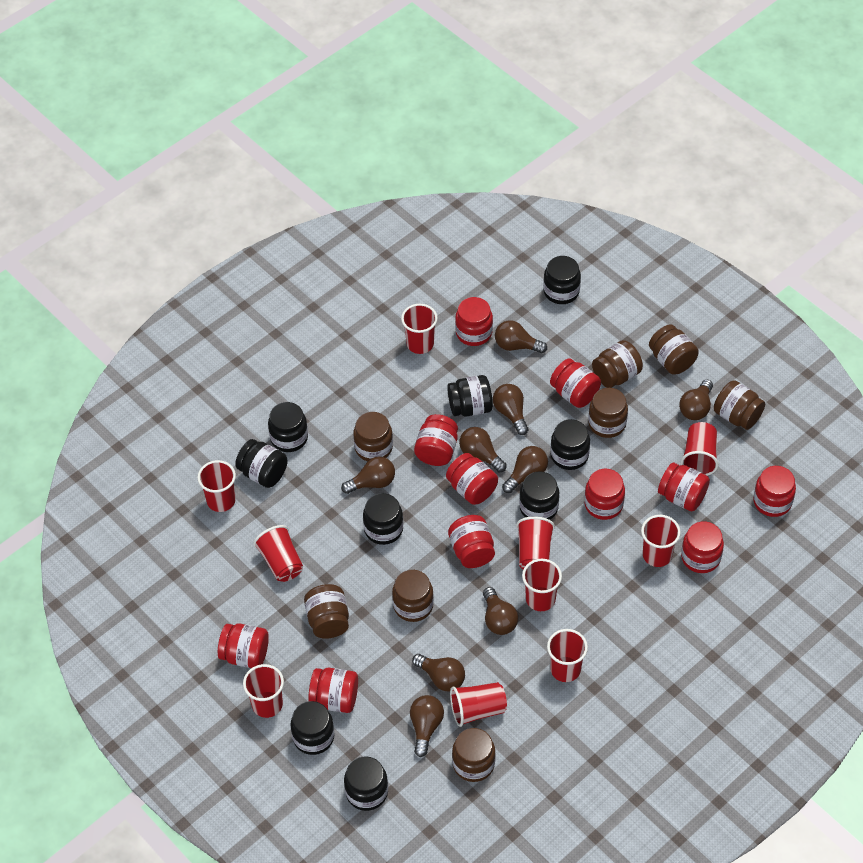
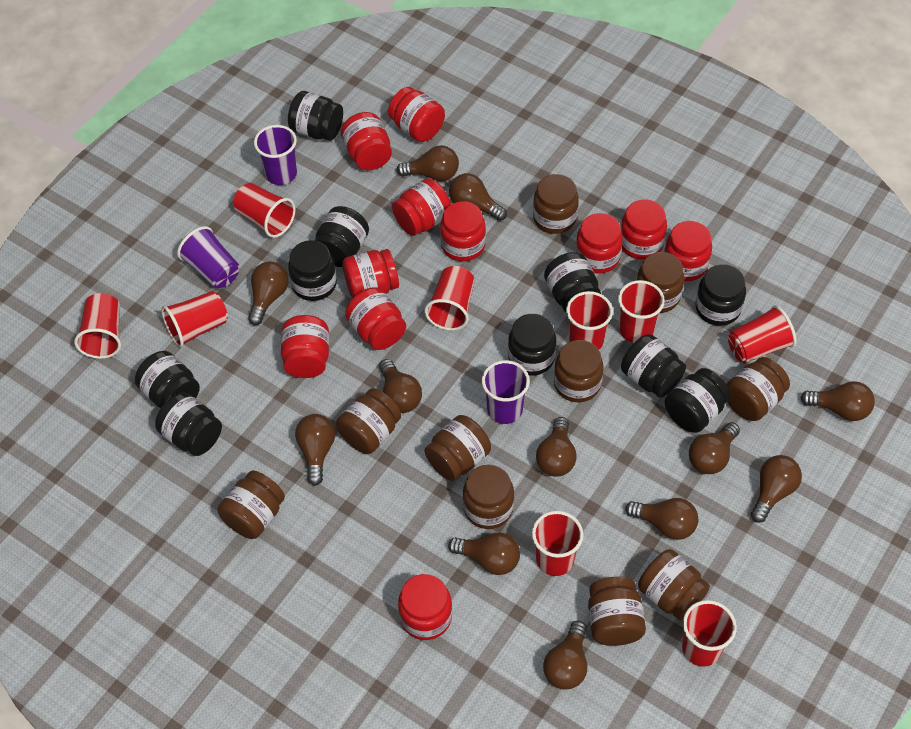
black jar: [235,439,288,488] [268,402,308,452] [291,701,334,755] [344,756,388,811] [363,493,403,545] [447,375,493,416] [519,471,559,520] [543,256,581,304] [550,419,590,470] = 9 -> [135,351,200,408] [155,392,222,456] [288,91,343,140] [288,240,337,301] [315,206,369,267] [508,314,556,376] [544,252,601,312] [621,334,686,398] [665,368,731,433] [695,264,746,326] = 10
brown jar: [304,584,349,639] [353,412,393,461] [392,570,434,622] [452,728,496,782] [588,388,628,438] [592,340,643,388] [649,324,699,374] [714,380,765,430] = 8 -> [217,471,285,539] [336,388,401,454] [425,415,491,481] [463,465,514,529] [533,174,579,234] [554,340,604,402] [588,576,646,646] [637,252,684,313] [638,549,710,620] [727,357,790,421] = 10
brown light bulb: [341,456,395,494] [410,695,444,757] [412,654,465,691] [459,427,507,472] [483,587,518,635] [493,384,528,435] [495,320,547,353] [502,446,548,493] [679,379,713,420] = 9 -> [248,262,289,325] [295,414,335,486] [379,359,422,413] [397,145,459,181] [448,533,520,575] [449,173,507,221] [536,417,577,477] [543,621,587,689] [625,498,698,540] [689,422,740,474] [751,455,802,523] [800,381,875,421] = 12
purple cup: none = 0 -> [177,226,240,288] [254,125,297,185] [482,360,530,424] = 3
red cup: [197,460,236,512] [243,664,284,718] [253,525,303,582] [401,304,438,354] [450,682,507,727] [516,516,555,570] [522,559,562,611] [547,629,588,682] [641,515,681,567] [681,422,719,476] = 10 -> [74,293,121,359] [161,291,228,348] [233,183,296,238] [424,266,475,331] [532,511,583,576] [566,291,613,350] [618,280,665,343] [682,600,737,667] [728,305,796,364] = 9

